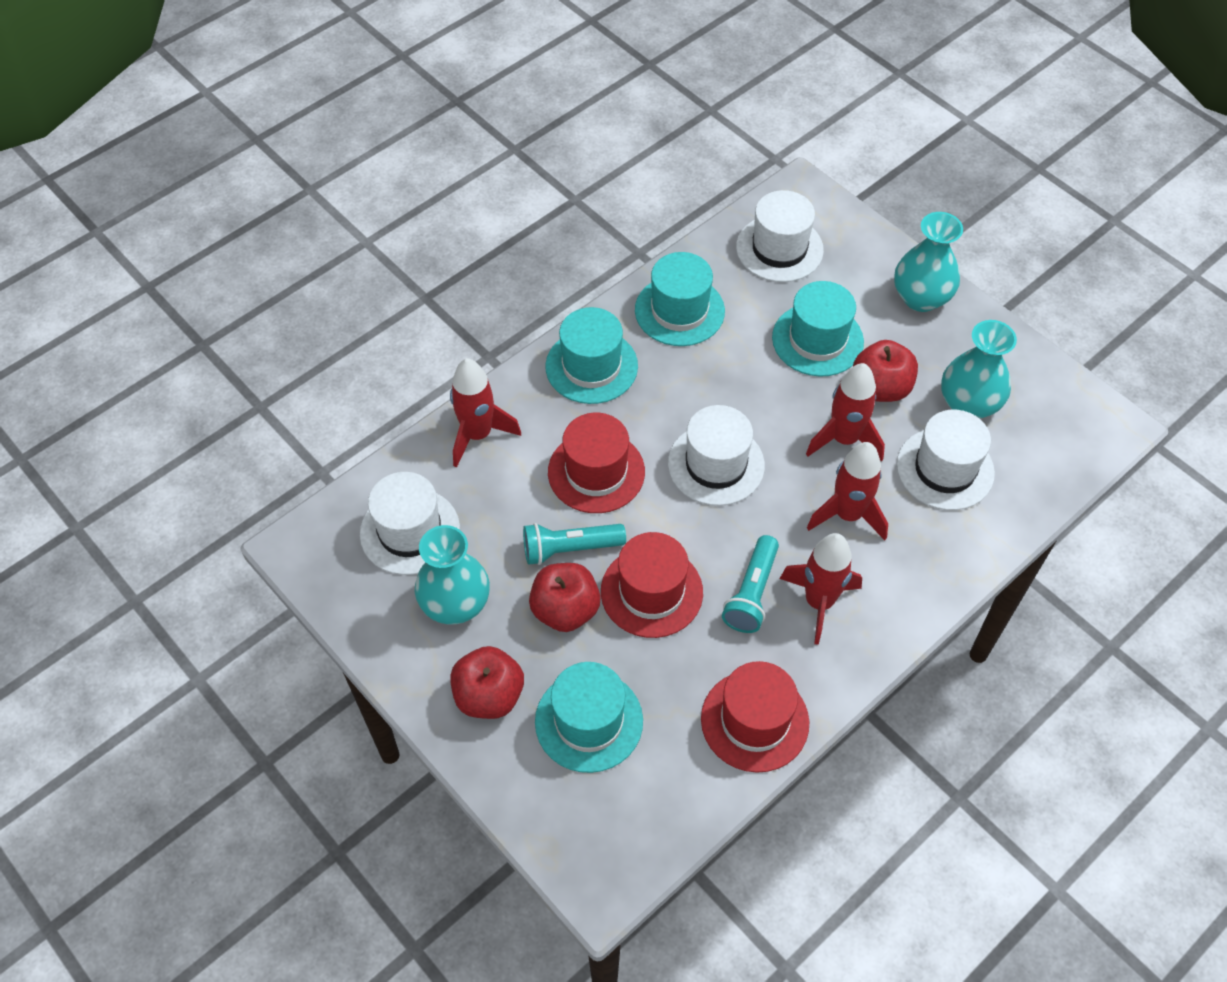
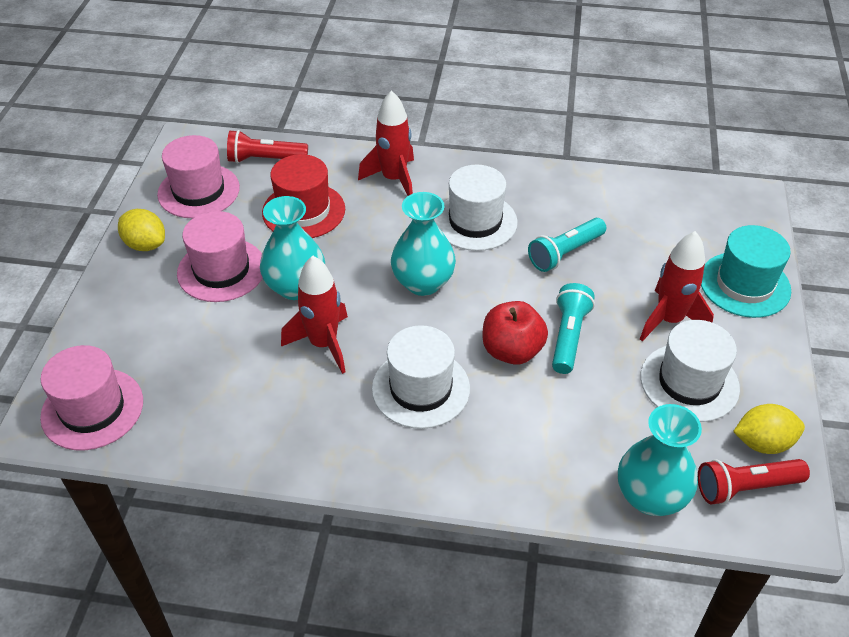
pink hat: none = 0 -> [40,345,143,451] [157,135,240,218] [177,211,262,302] = 3
red apple: [450,646,524,719] [529,563,601,632] [853,340,918,402] = 3 -> [482,301,548,365] = 1
red flashlight: none = 0 -> [227,130,308,163] [698,459,810,505] = 2
red hat: [548,413,645,513] [601,532,703,638] [701,661,809,773] = 3 -> [262,154,345,238] = 1
red rocket: [450,358,521,468] [780,533,862,645] [806,363,885,461] [807,442,888,540] = 4 -> [281,256,348,374] [358,90,414,196] [640,231,714,341] = 3
turquoise hat: [535,662,643,773] [546,307,638,404] [635,252,725,346] [772,281,864,377] = 4 -> [701,225,791,318] = 1
white hat: [360,472,460,575] [668,405,765,506] [736,190,824,282] [897,410,995,510] = 4 -> [372,325,470,429] [434,165,518,251] [641,320,740,422] = 3
yellow lemon: none = 0 -> [118,209,165,251] [733,404,805,454] = 2

